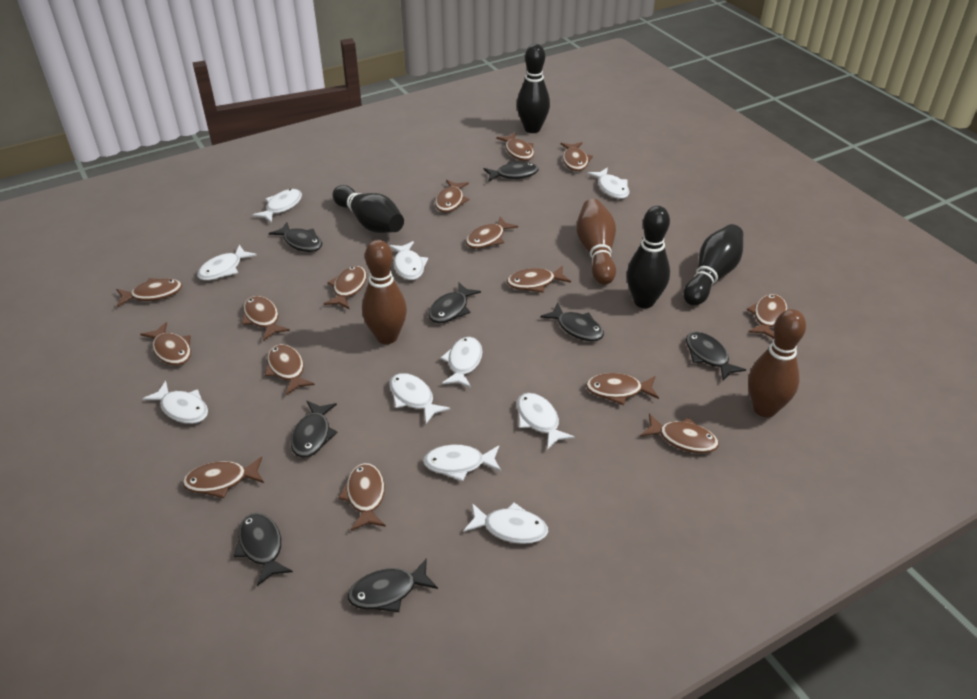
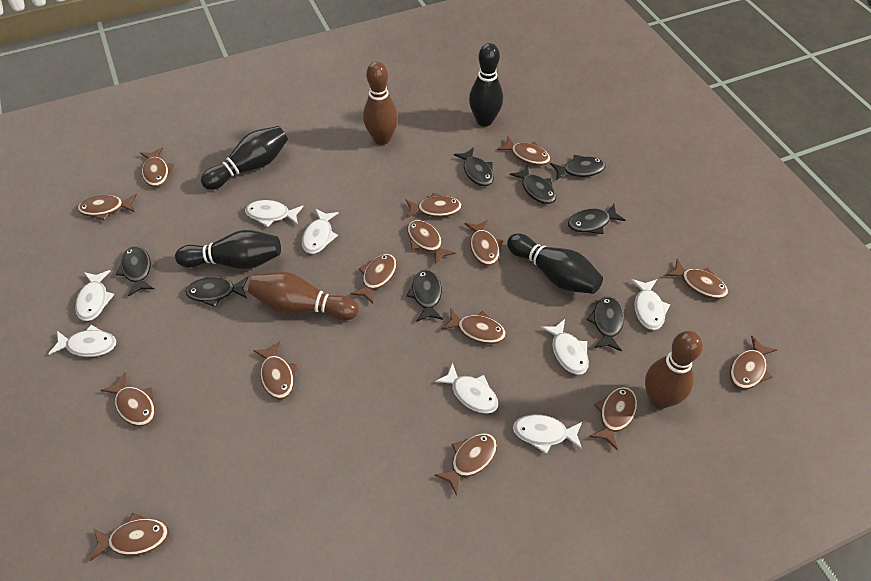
white fish: [142,381,208,424] [197,244,257,281] [252,189,302,223] [389,241,428,280] [389,373,450,424] [423,445,501,482] [440,337,482,388] [463,502,548,544] [517,393,575,450] [587,167,629,199] = 10 -> [48,325,116,357] [75,270,114,321] [245,200,303,227] [302,209,339,254] [435,362,498,414] [513,415,582,454] [541,319,589,375] [631,279,670,330] = 8

